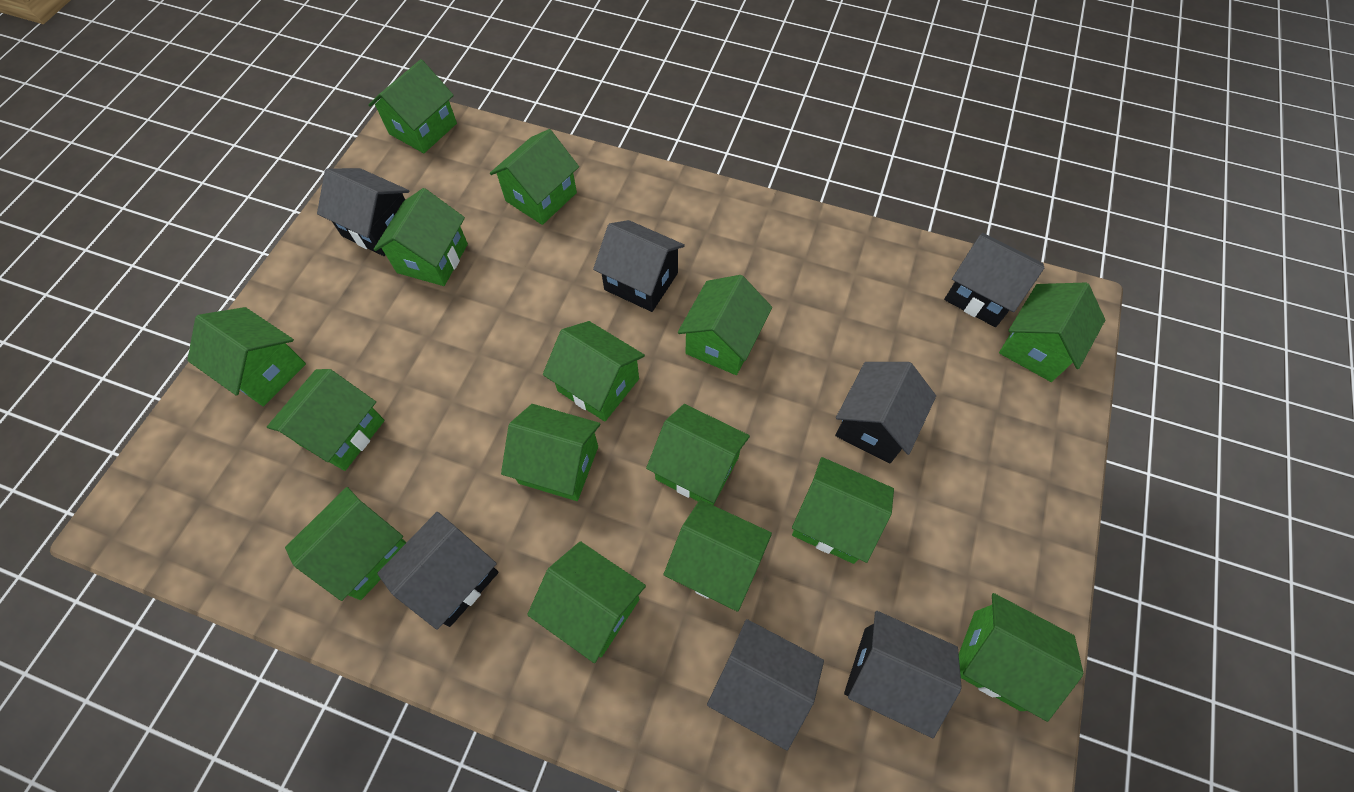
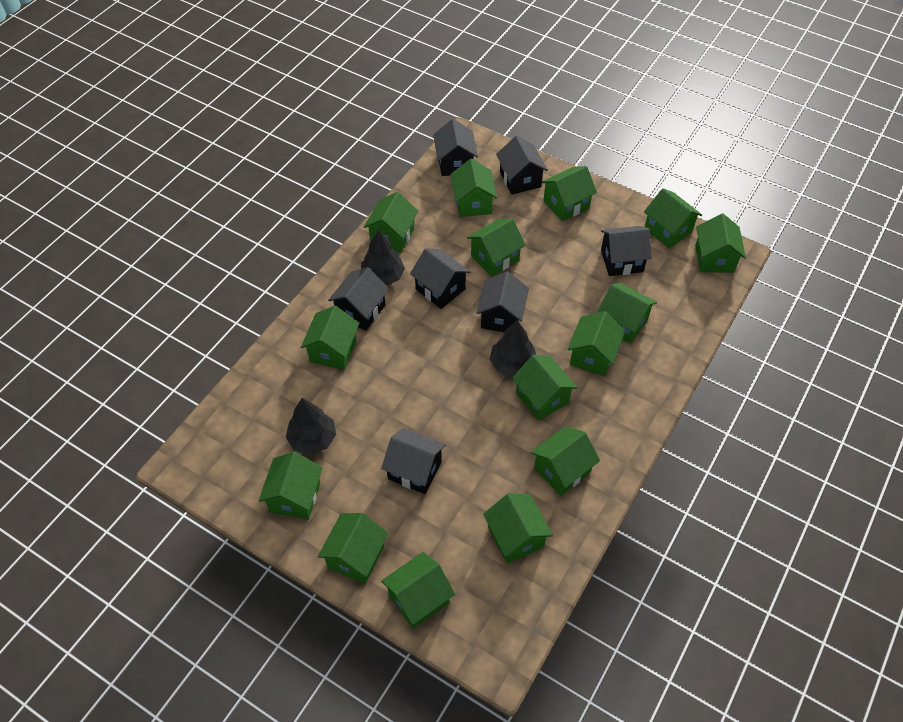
black tree: none = 0 -> [286,398,336,455] [361,229,405,286] [490,320,536,377] = 3

